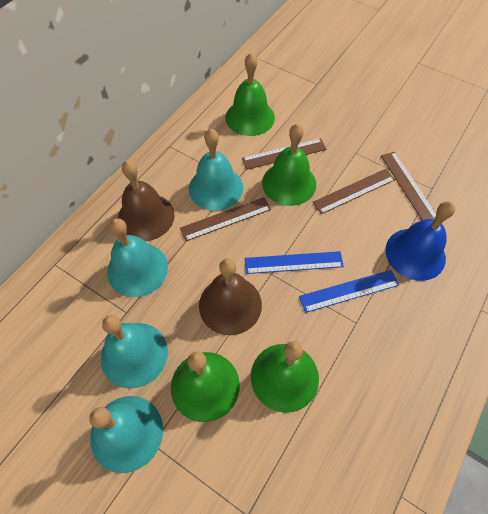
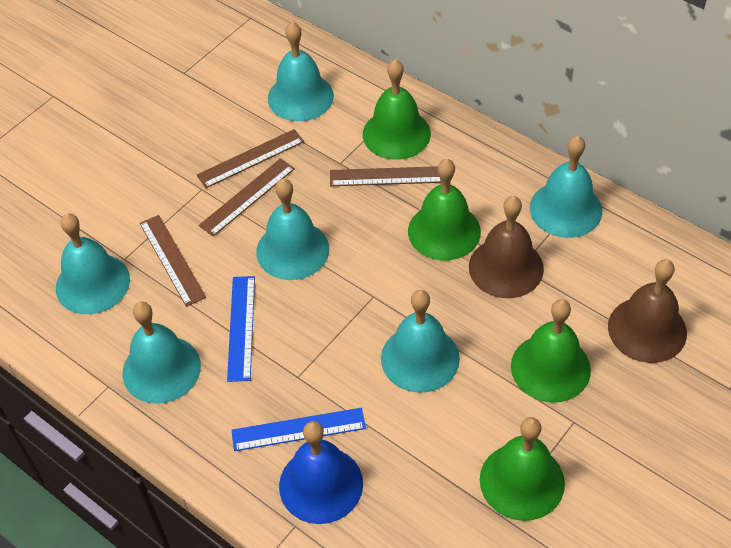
turquoise bell: [89,396,163,473] [101,315,168,389] [107,218,168,297] [189,129,243,211] = 4 -> [56,213,130,314] [123,302,201,404] [256,179,329,280] [268,22,334,121] [381,290,460,393] [530,136,602,238] = 6

